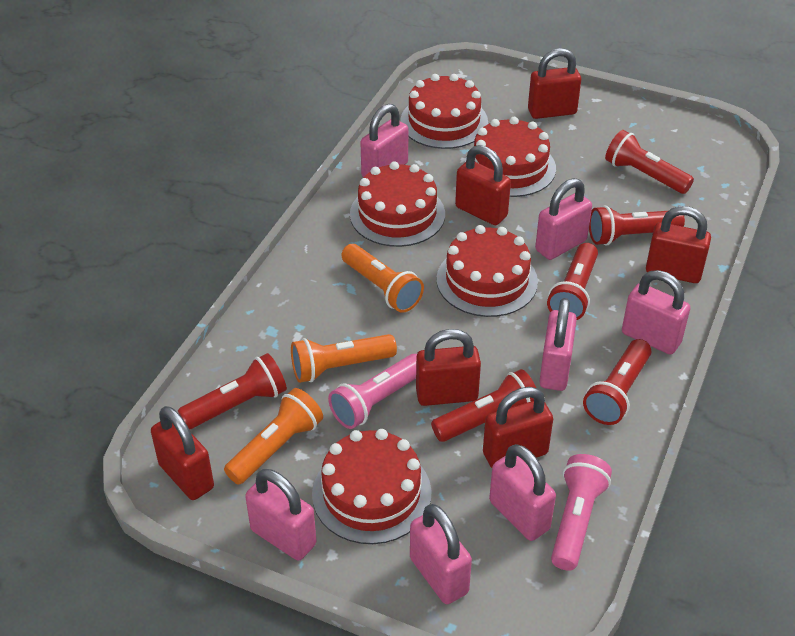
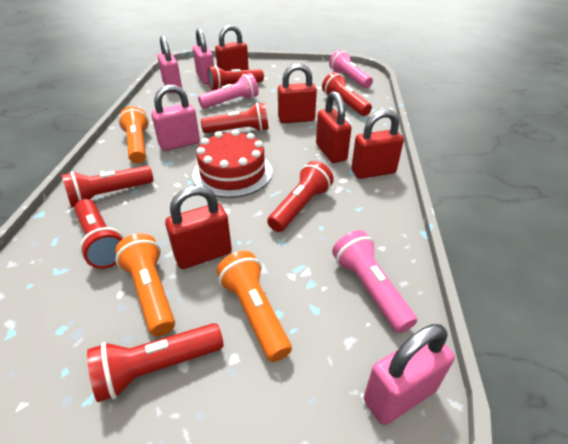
pink flashlight: [328,354,417,429] [551,454,612,571] = 2 -> [198,73,259,109] [329,50,373,88] [332,230,417,333] = 3
pink padlock: [245,469,316,560] [360,104,408,177] [410,504,472,604] [489,444,556,541] [535,178,592,260] [539,298,577,391] [622,270,690,355] = 7 -> [151,85,200,151] [157,36,182,94] [193,28,214,84] [364,324,455,425] = 4
red cake: [312,429,432,544] [350,161,445,247] [400,74,488,149] [437,225,538,317] [465,117,556,197] = 5 -> [193,129,272,198] = 1
red flashlight: [178,353,287,429] [431,369,536,442] [547,243,598,320] [583,339,652,425] [589,206,685,246] [605,130,694,194] = 6 -> [62,166,153,208] [74,199,124,269] [87,323,223,402] [201,103,269,133] [207,66,264,90] [267,161,334,232] [322,72,372,116] = 7
red padlock: [151,406,214,500] [416,329,481,406] [455,145,511,225] [483,387,553,468] [528,48,581,119] [646,206,711,283] = 6 -> [165,185,232,269] [215,25,249,71] [278,63,317,123] [316,91,352,163] [351,109,404,179] = 5

